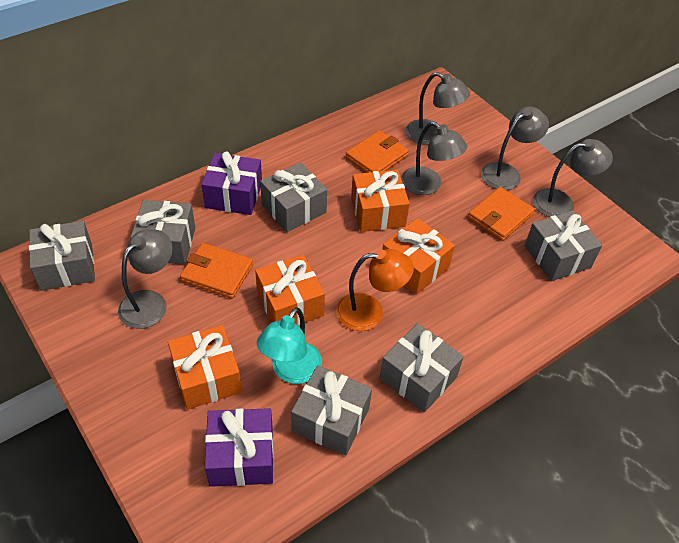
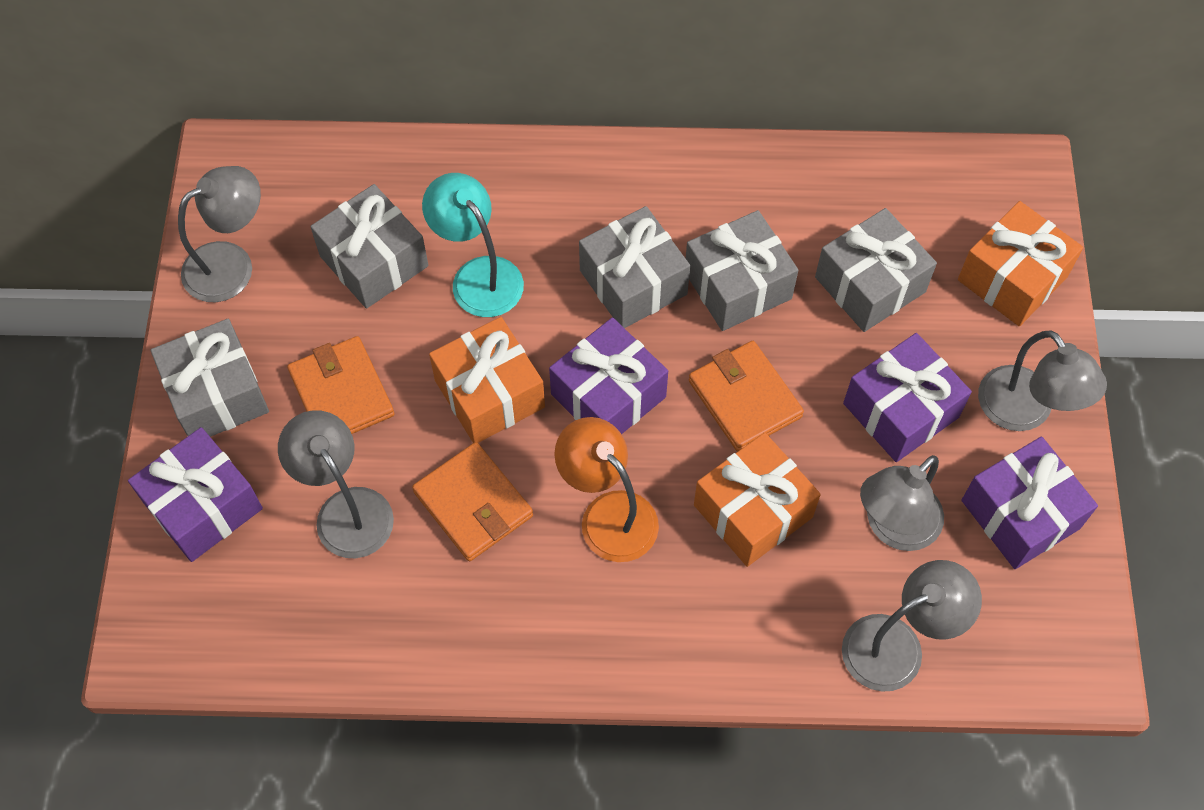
grey gift: [29,221,95,291] [131,200,195,265] [260,162,327,232] [291,365,372,455] [380,323,464,413] [525,210,602,281] = 6 -> [151,319,269,437] [310,184,428,309] [579,206,690,328] [686,210,799,331] [815,208,937,332] = 5
orange gift: [168,325,242,410] [255,255,325,325] [351,170,410,232] [382,218,455,295] = 4 -> [429,317,545,443] [694,433,821,567] [958,201,1083,326] = 3
purple gift: [201,151,262,215] [205,408,274,487] = 2 -> [128,427,263,562] [549,317,668,434] [843,333,972,462] [961,436,1098,569] = 4

